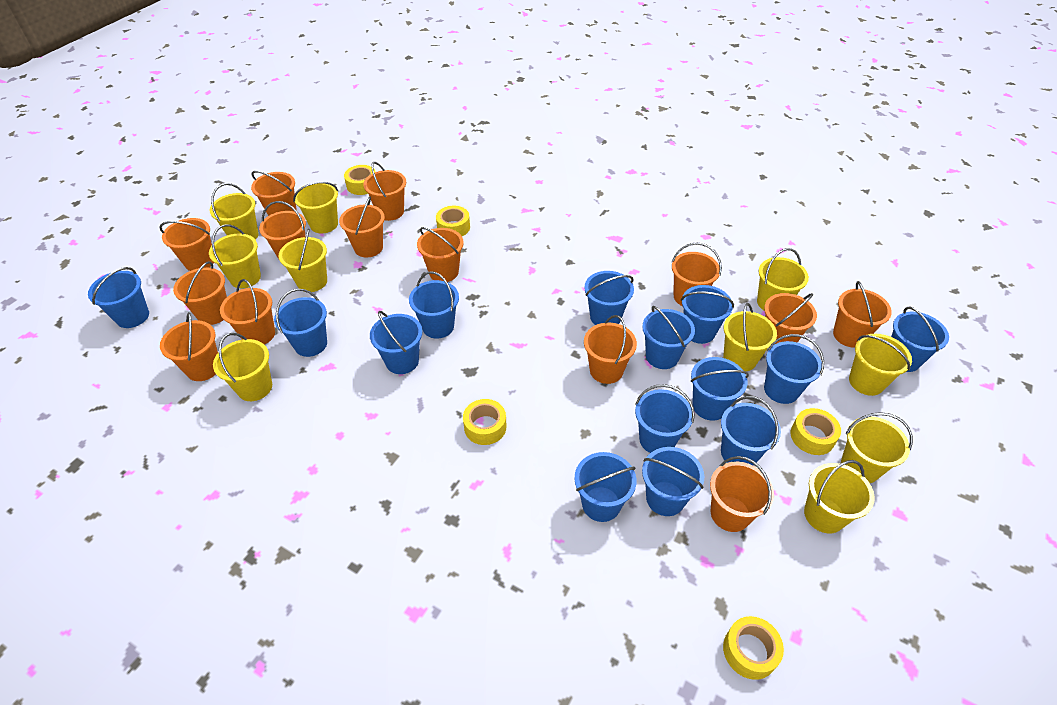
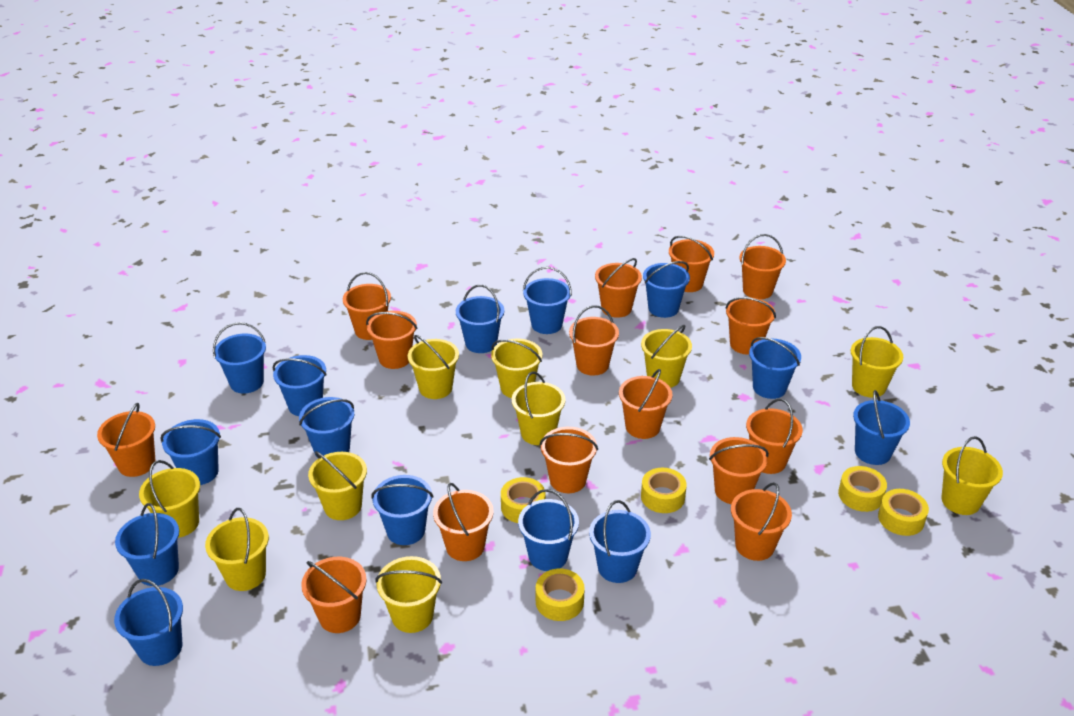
orange bucket: [159,218,214,271] [160,312,218,381] [173,261,227,325] [220,279,275,345] [251,171,297,216] [259,201,306,259] [339,197,385,257] [363,162,406,221] [417,227,464,282] [584,315,637,384] [672,242,722,306] [710,456,774,532] [764,293,817,344] [833,281,892,348] = 14 -> [97,403,156,477] [301,557,367,633] [343,272,391,340] [366,311,417,369] [433,483,494,561] [540,427,598,493] [569,305,619,376] [595,258,642,318] [619,369,672,439] [669,236,714,292] [709,437,769,504] [726,297,776,355] [731,482,792,561] [740,234,786,299] [746,399,803,474] = 15

